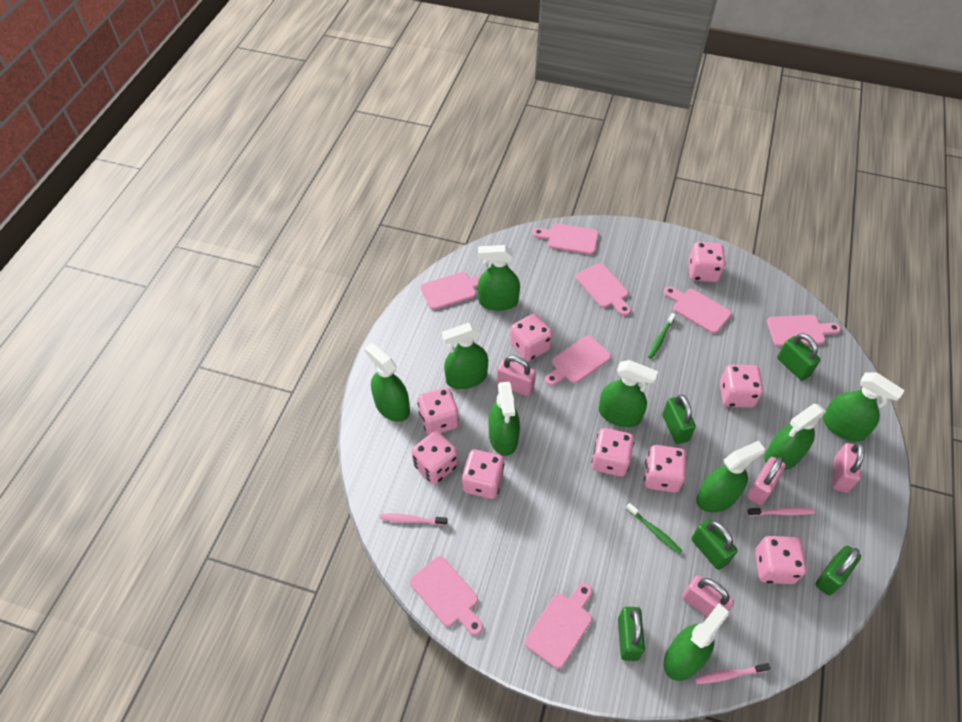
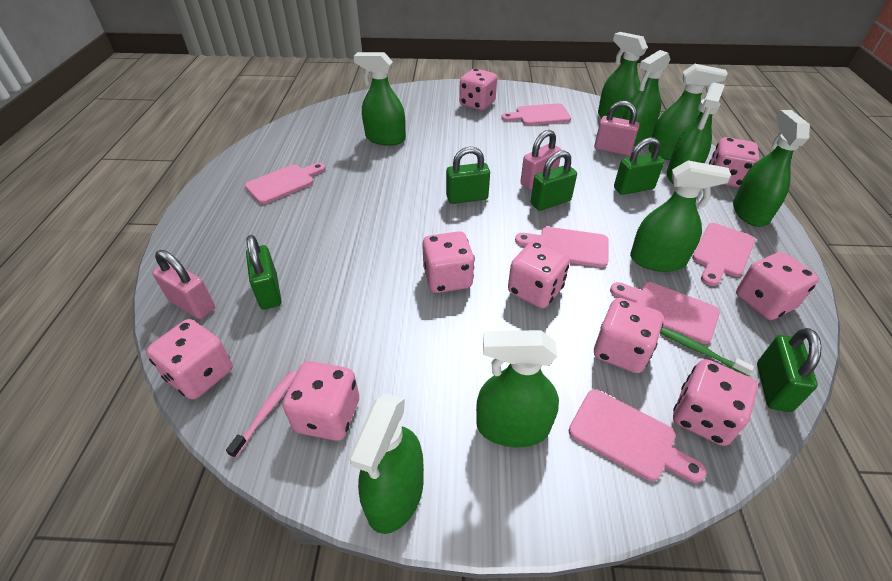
green toothbrush: [626,503,682,554] [648,313,676,359] = 2 -> [660,327,754,376] = 1
pink cutting board: [410,556,483,635] [421,272,481,310] [525,583,592,668] [533,223,598,255] [545,335,611,386] [576,263,631,316] [663,286,731,334] [767,315,841,347] = 8 -> [245,163,326,204] [501,103,571,125] [515,227,609,267] [568,390,706,483] [610,282,720,344] [692,223,755,286] = 6
pink padlock: [497,355,536,396] [682,575,734,617] [747,457,786,505] [833,442,865,493] = 4 -> [153,250,215,319] [520,130,562,190] [594,101,640,156] = 3
pink toothbrush: [380,514,448,525] [695,663,770,684] [747,507,815,516] = 3 -> [226,370,297,458] = 1

